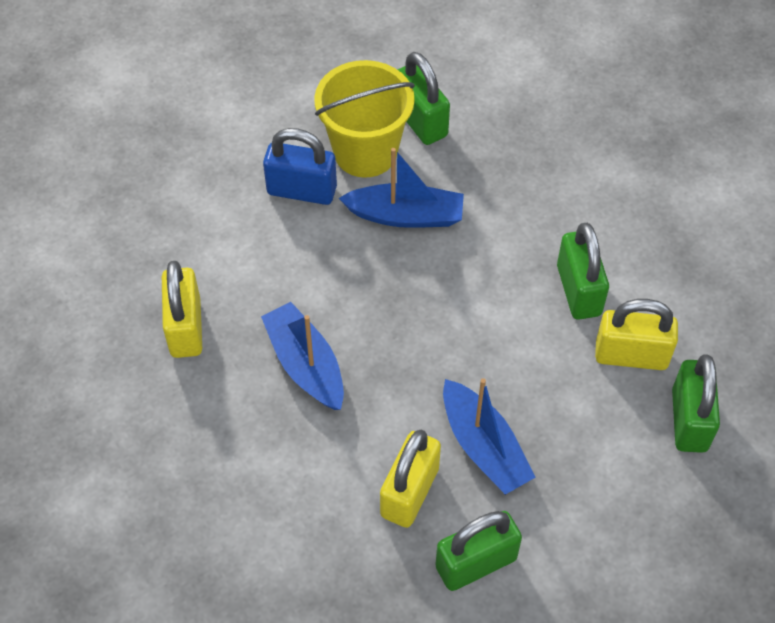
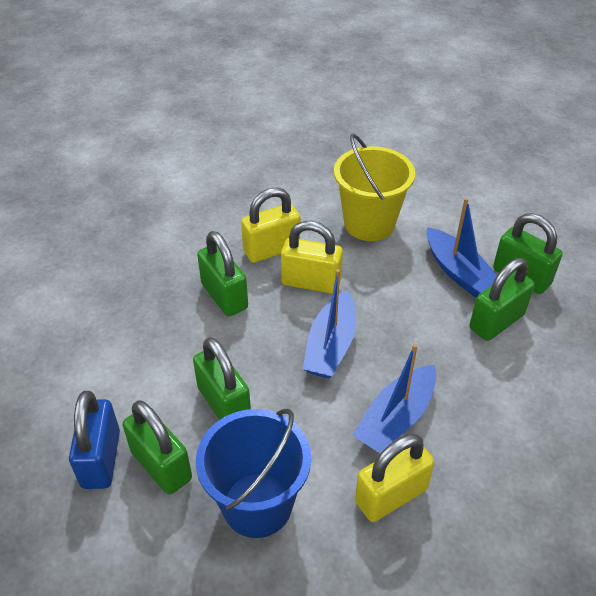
blue bucket: none = 0 -> [196,409,311,538] = 1
green padlock: [397,52,450,145] [435,511,522,591] [557,223,609,320] [672,354,720,453] = 4 -> [122,400,192,495] [193,337,251,420] [197,231,248,316] [470,258,535,341] [493,213,563,294] = 5

